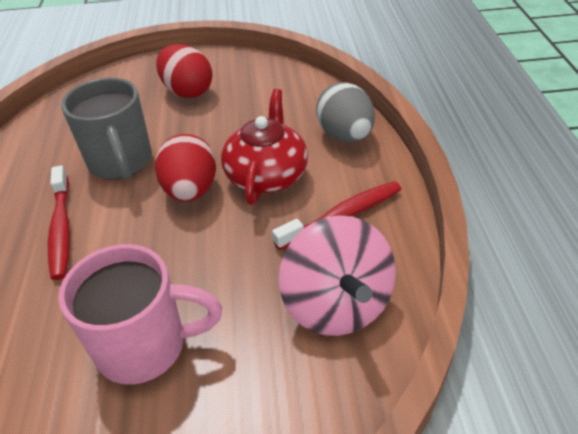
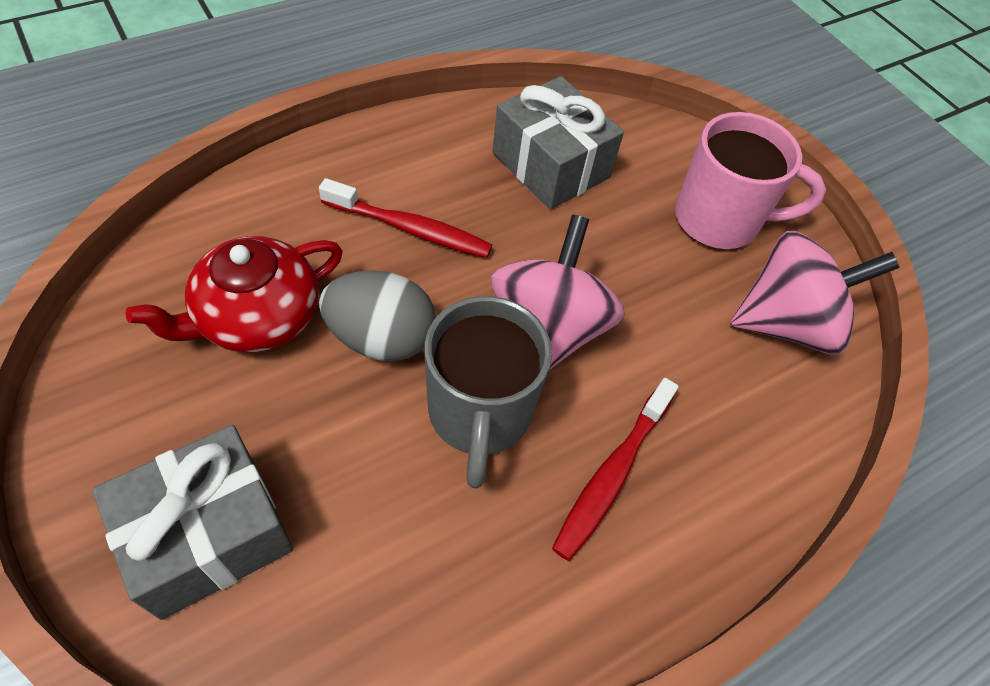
grey gift: none = 0 -> [92,425,293,620] [492,76,624,210] = 2
pink spinning top: [279,215,396,336] = 1 -> [491,215,625,370] [730,231,899,355] = 2
red egg: [155,134,216,201] [156,44,213,98] = 2 -> none = 0

